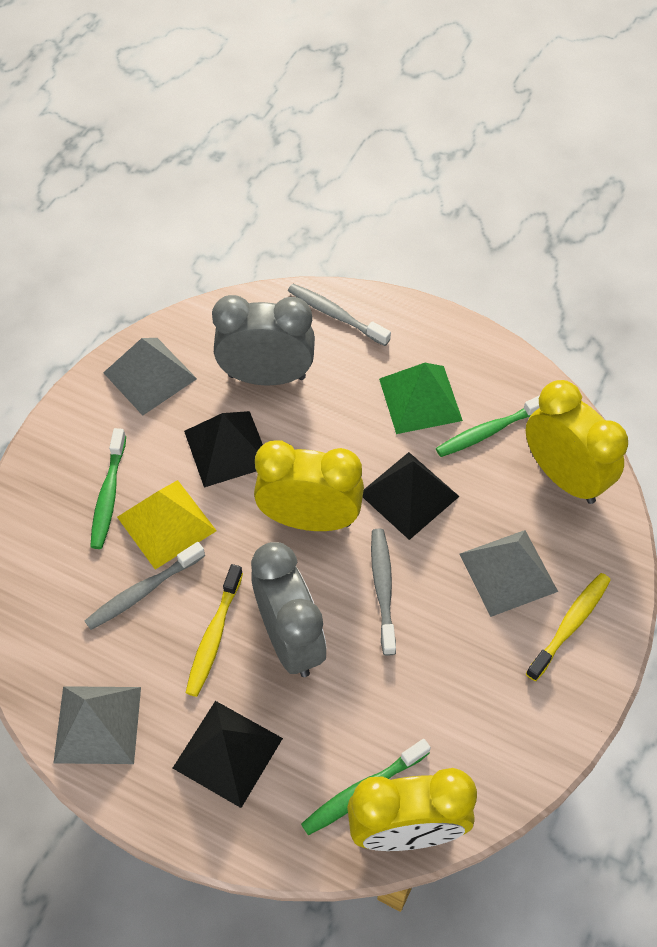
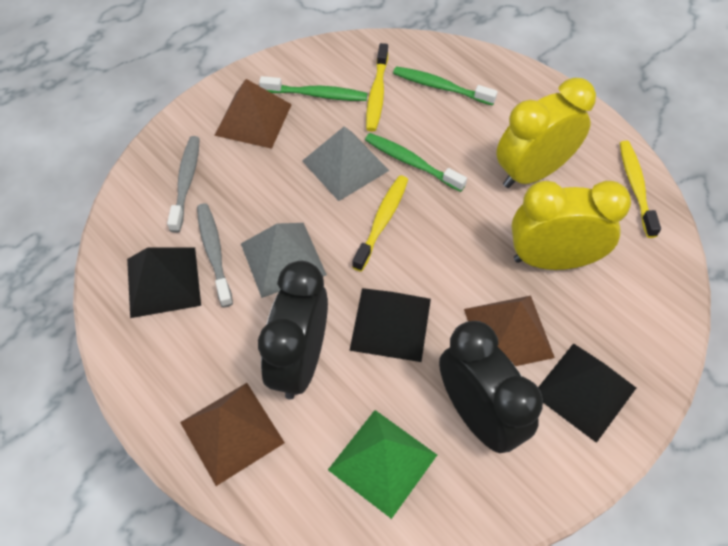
black clock: none = 0 -> [258,261,328,400] [439,321,543,453] = 2
brown pyramid: none = 0 -> [180,383,285,486] [214,79,292,149] [464,296,555,366] = 3
grey clock: [212,295,315,385] [251,542,326,677] = 2 -> none = 0
grey pyramid: [54,686,141,764] [103,338,197,416] [459,530,558,617] = 3 -> [241,223,327,298] [302,126,389,201] = 2
grey toothbrush: [85,542,205,630] [288,284,391,346] [371,529,396,656] = 3 -> [167,136,200,233] [197,203,233,307] = 2
yellow clock: [254,440,364,531] [347,768,477,851] [526,380,628,504] = 3 -> [496,78,596,188] [512,181,631,270] = 2
yellow pyramid: [117,480,217,569] = 1 -> none = 0
yellow toothbrush: [186,564,243,697] [526,573,611,681] = 2 -> [352,175,408,272] [366,43,388,132] [620,141,661,238] = 3

